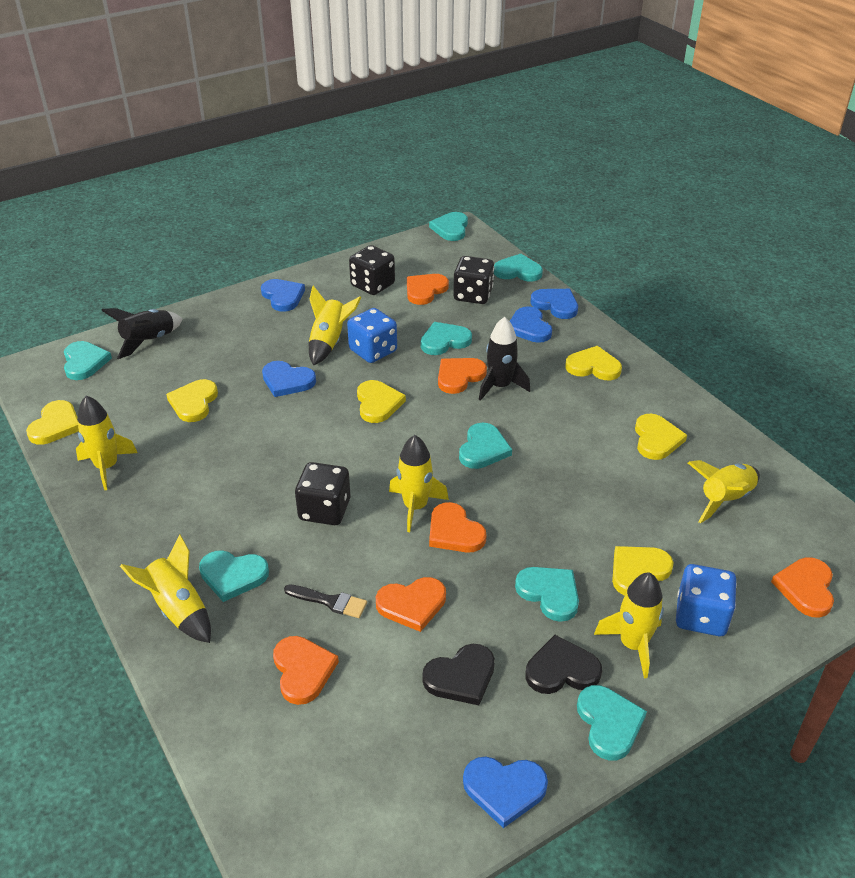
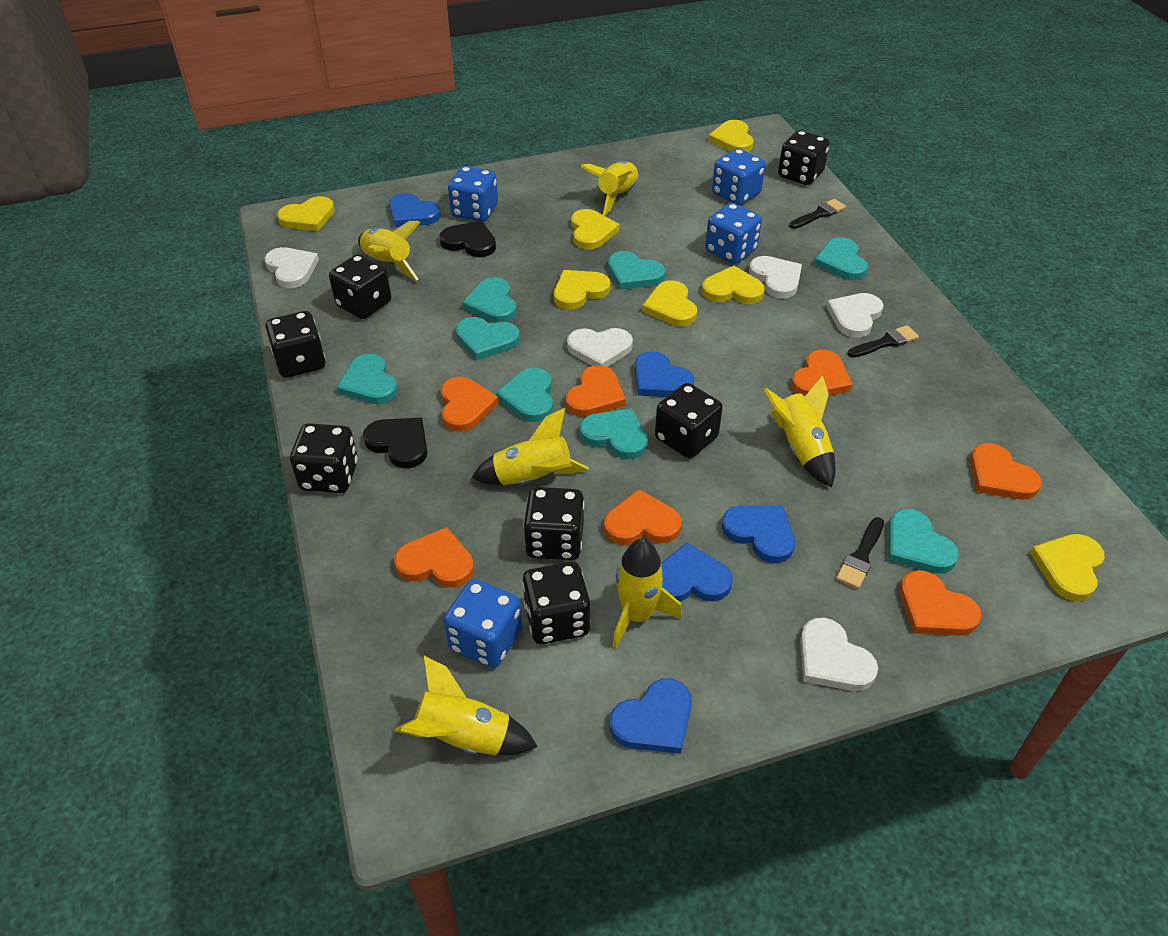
black brush: [284,584,367,618] = 1 -> [789,199,846,229] [836,517,884,589] [848,325,919,358] = 3
black dice: [295,462,351,525] [349,245,395,295] [453,256,494,304] = 3 -> [265,311,325,378] [290,423,358,493] [329,254,391,319] [522,562,591,644] [523,487,584,560] [655,383,723,458] [778,130,830,185] = 7
black rocket: [101,308,182,359] [479,317,530,401] = 2 -> none = 0
blue dice: [347,308,397,363] [676,564,737,636] = 2 -> [443,579,522,668] [448,166,498,222] [705,203,762,264] [712,148,765,205] = 4
orange heart: [273,636,339,705] [376,577,446,632] [407,274,449,305] [429,502,486,552] [438,358,487,394] [771,557,834,618] = 6 -> [394,527,474,588] [440,377,499,432] [565,365,626,417] [604,489,682,545] [791,350,853,397] [900,570,981,636] [970,443,1042,500] = 7
white heart: none = 0 -> [264,247,319,288] [567,328,633,367] [749,256,802,299] [800,618,878,691] [826,293,883,338] = 5
yellow heart: [26,400,79,445] [166,379,218,422] [357,380,406,423] [565,346,622,380] [612,546,674,596] [635,414,687,460] = 6 -> [277,196,335,231] [554,270,610,310] [571,209,619,250] [642,280,697,326] [702,266,765,304] [708,120,753,152] [1030,534,1105,601] = 7

